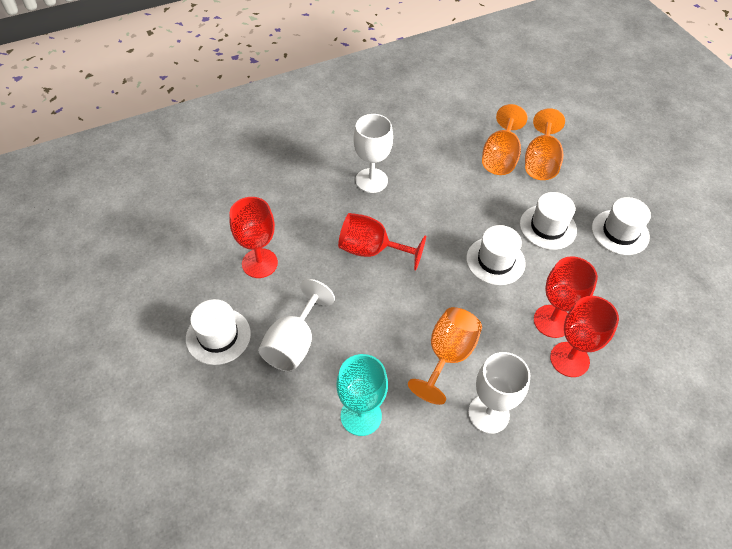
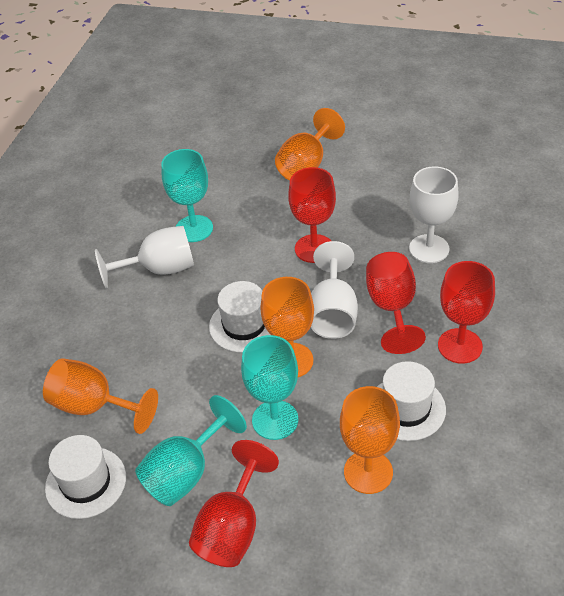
orange goblet: [408,307,482,405] [482,104,527,175] [525,108,565,180] = 3 -> [43,358,158,434] [260,277,314,377] [275,108,345,181] [340,386,400,494] = 4
turquoise goblet: [336,354,388,436] = 1 -> [135,395,247,506] [161,149,213,242] [241,335,298,440] = 3
white hat: [186,299,251,365] [466,225,526,285] [520,192,577,250] [592,197,651,255] = 4 -> [45,435,126,519] [209,281,271,353] [377,361,446,441] = 3

